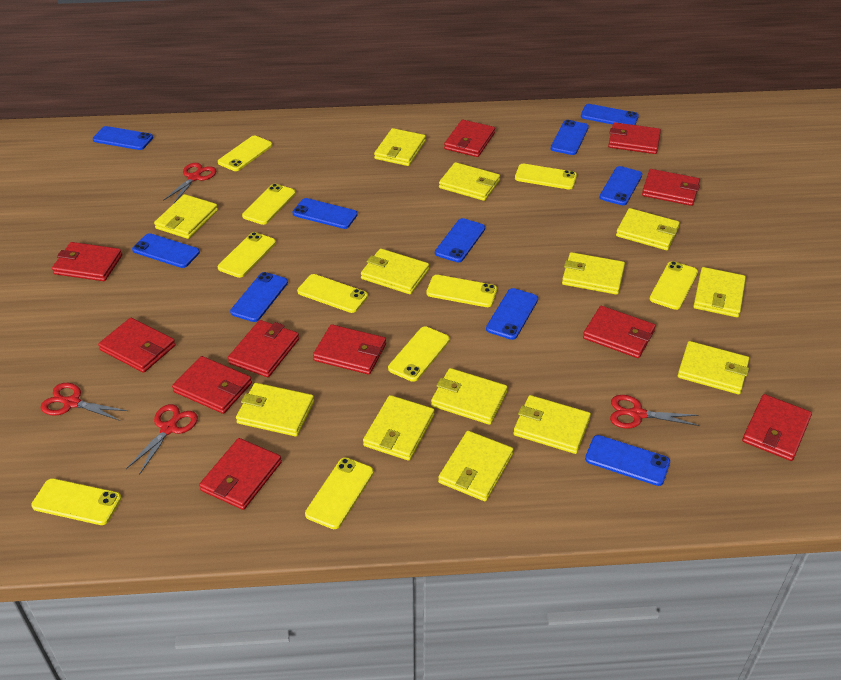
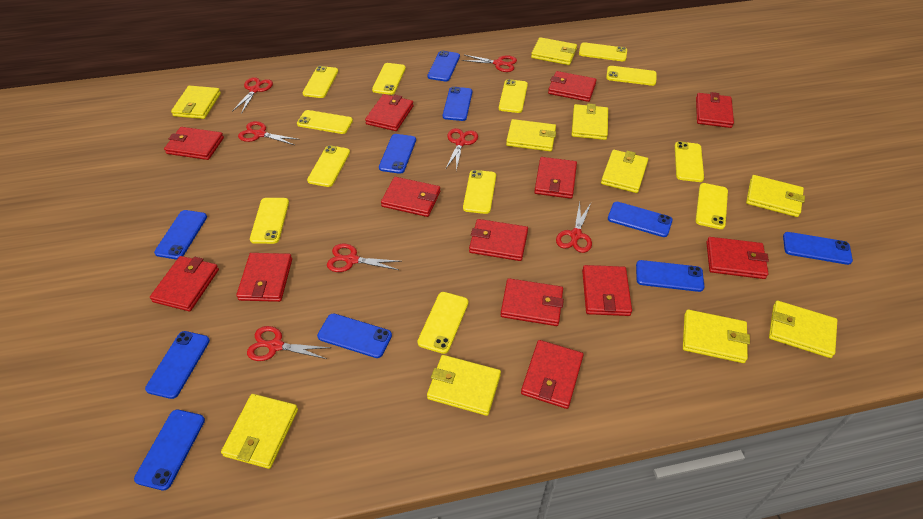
red scissors: [40,383,128,421] [126,404,198,475] [163,163,216,204] [610,395,699,429] = 4 -> [232,77,273,114] [238,121,300,145] [247,326,331,361] [327,243,402,272] [446,128,478,171] [462,55,517,72] [556,202,592,253] = 7
red wallet: [52,242,122,281] [98,318,176,373] [172,356,252,414] [199,438,282,510] [228,320,299,377] [313,324,386,375] [444,120,495,157] [583,306,656,358] [608,122,661,154] [642,169,700,206] [742,394,812,461] = 11 -> [150,256,219,311] [164,127,224,160] [236,253,292,302] [365,94,414,131] [381,177,440,217] [469,219,528,261] [501,278,564,326] [521,340,583,409] [534,157,577,199] [548,71,597,102] [582,265,632,316] [696,92,734,128] [706,237,769,279] = 13
yellow phone: [31,478,121,525] [218,136,272,171] [218,232,276,278] [242,184,296,225] [297,274,368,313] [305,457,374,529] [388,326,450,382] [426,275,497,307] [515,164,577,189] [650,261,698,310] = 10 -> [250,198,289,244] [297,110,353,134] [303,66,338,98] [307,145,350,187] [372,63,406,95] [417,292,468,354] [463,170,496,214] [499,79,528,113] [579,42,627,61] [606,66,657,86] [675,141,704,182] [696,183,728,229] = 12
yellow wallet: [154,194,218,239] [236,383,314,436] [361,248,429,294] [363,395,434,461] [374,128,426,166] [431,368,508,425] [438,431,514,501] [439,162,500,201] [514,395,591,454] [562,252,625,295] [616,208,680,250] [678,341,749,394] [693,267,746,317] = 13 -> [171,86,221,119] [221,394,298,469] [427,355,501,416] [506,119,556,152] [531,37,577,65] [572,103,608,140] [601,150,648,193] [683,309,750,363] [746,175,805,217] [769,301,837,358] = 10

